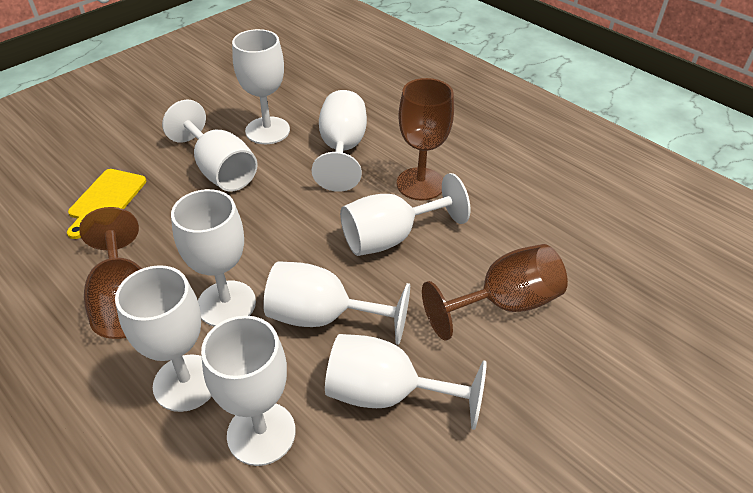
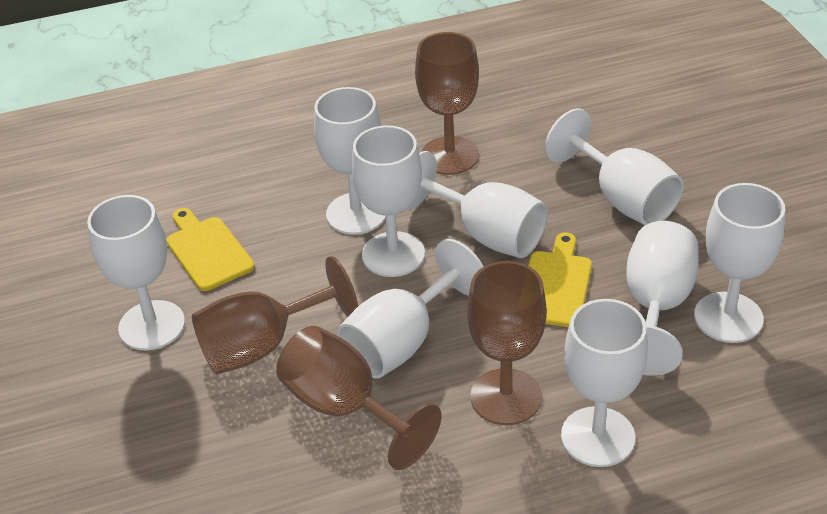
brown goblet: [79,207,142,339] [397,78,454,201] [422,244,568,341] = 3 -> [192,256,358,374] [276,326,442,470] [415,32,479,175] [467,261,547,425] = 4
yellow cutting board: [67,169,146,239] = 1 -> [167,208,255,291] [528,233,592,327] = 2

